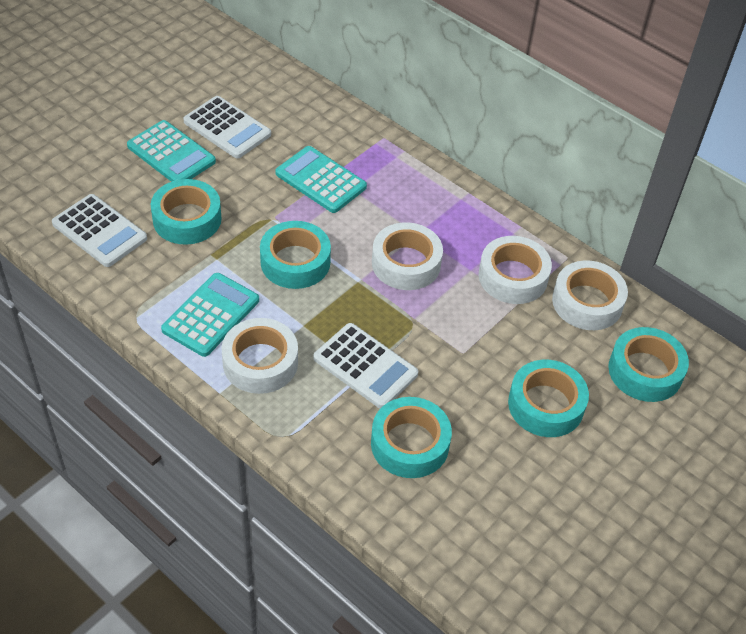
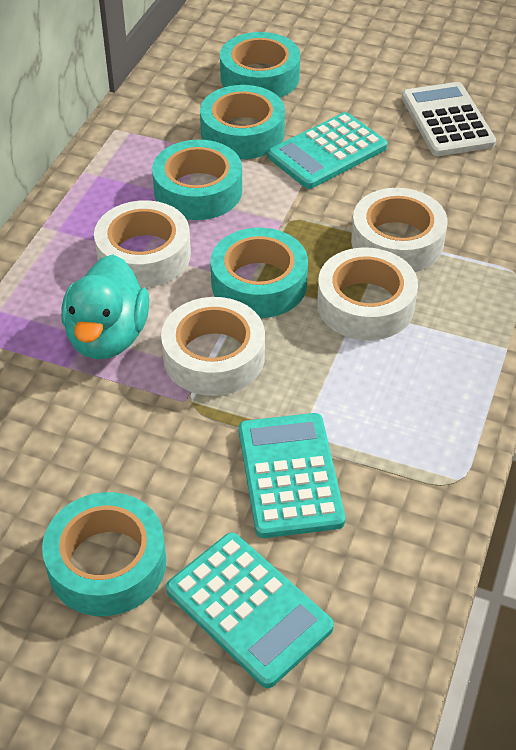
turquoise duck: none = 0 -> [61,254,149,359] = 1
white calculator: [52,194,147,267] [183,96,271,158] [313,323,418,409] = 3 -> [402,82,496,156] = 1

